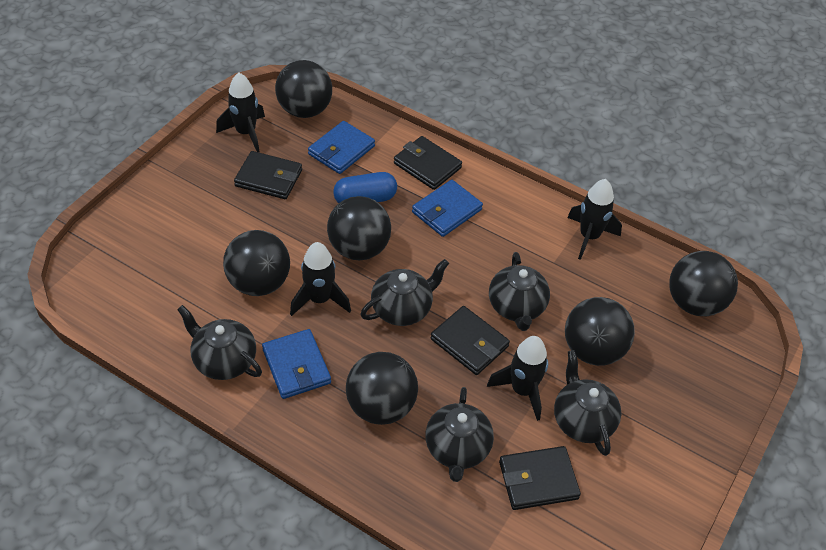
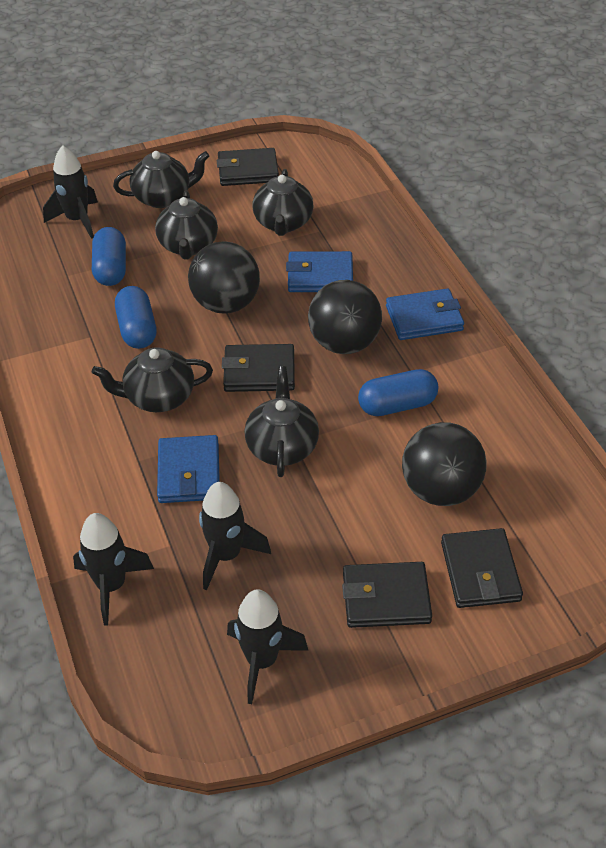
black ball: [223,230,290,296] [275,60,332,118] [327,196,391,260] [346,352,418,425] [565,297,635,366] [669,251,738,316] = 6 -> [188,241,260,313] [308,280,382,354] [402,422,487,506] = 3
blue capsule: [333,172,397,203] = 1 -> [92,227,126,286] [115,286,157,349] [358,369,438,416] = 3

